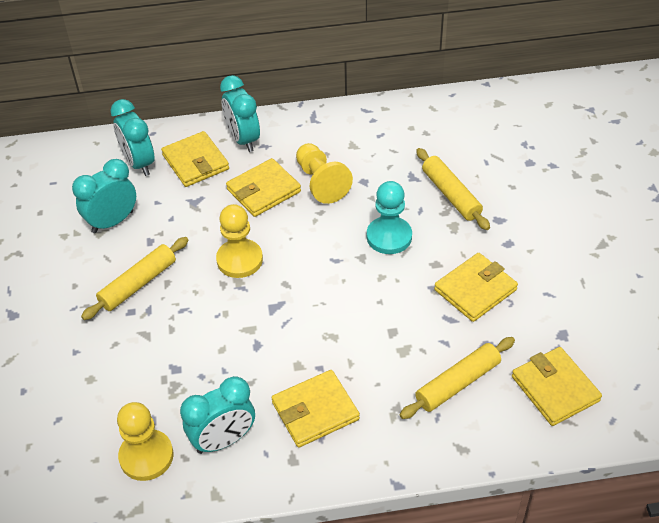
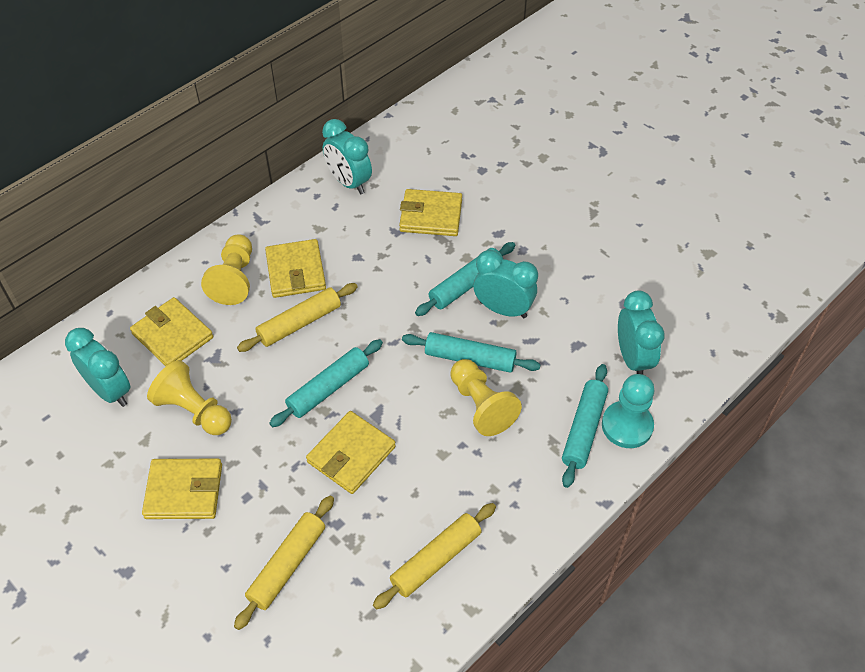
turquoise rolling pin: none = 0 -> [269,339,383,427] [402,332,541,373] [415,242,515,316] [562,364,608,488] = 4

